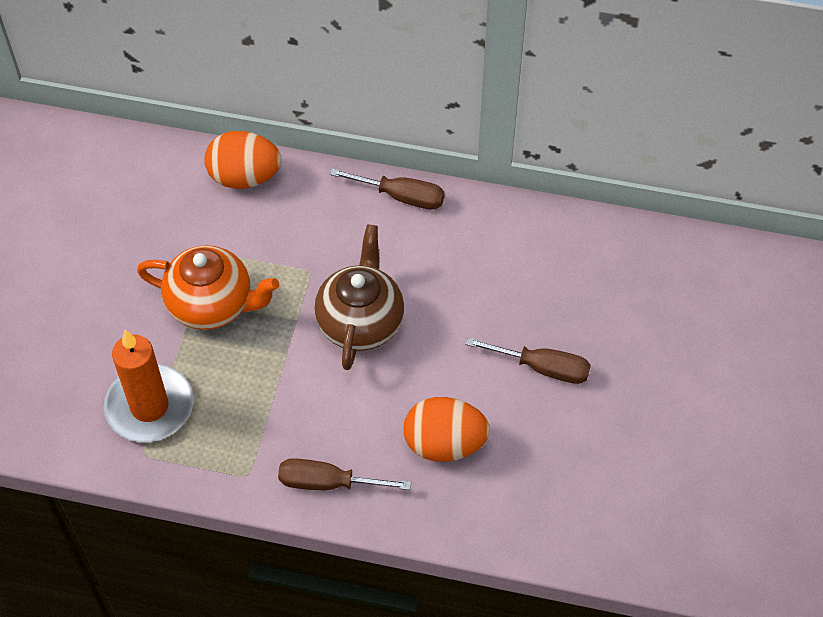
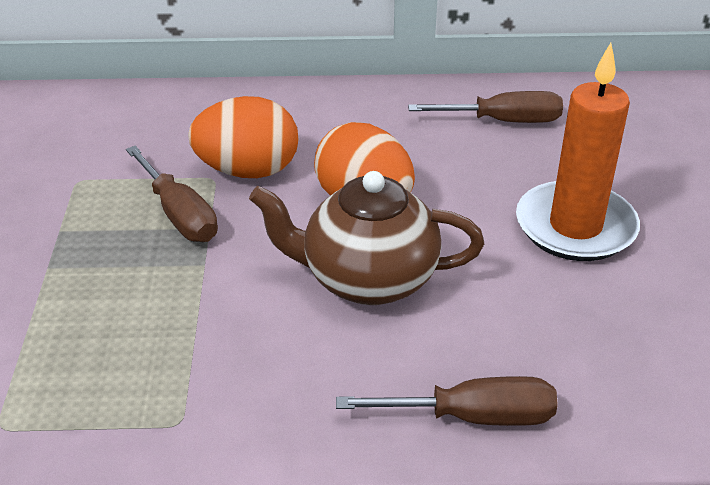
orange teapot: [137,245,279,330] = 1 -> none = 0

